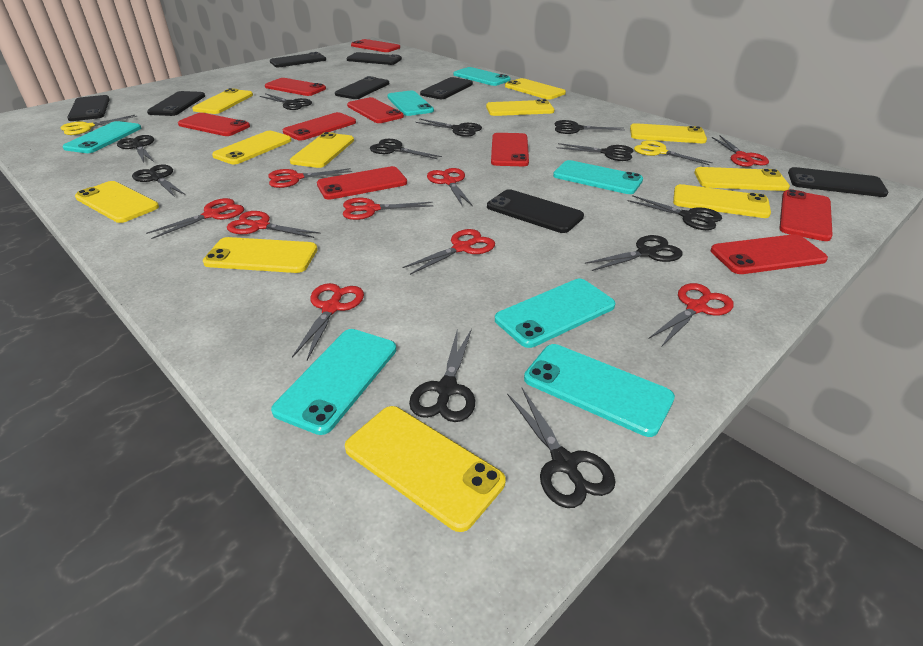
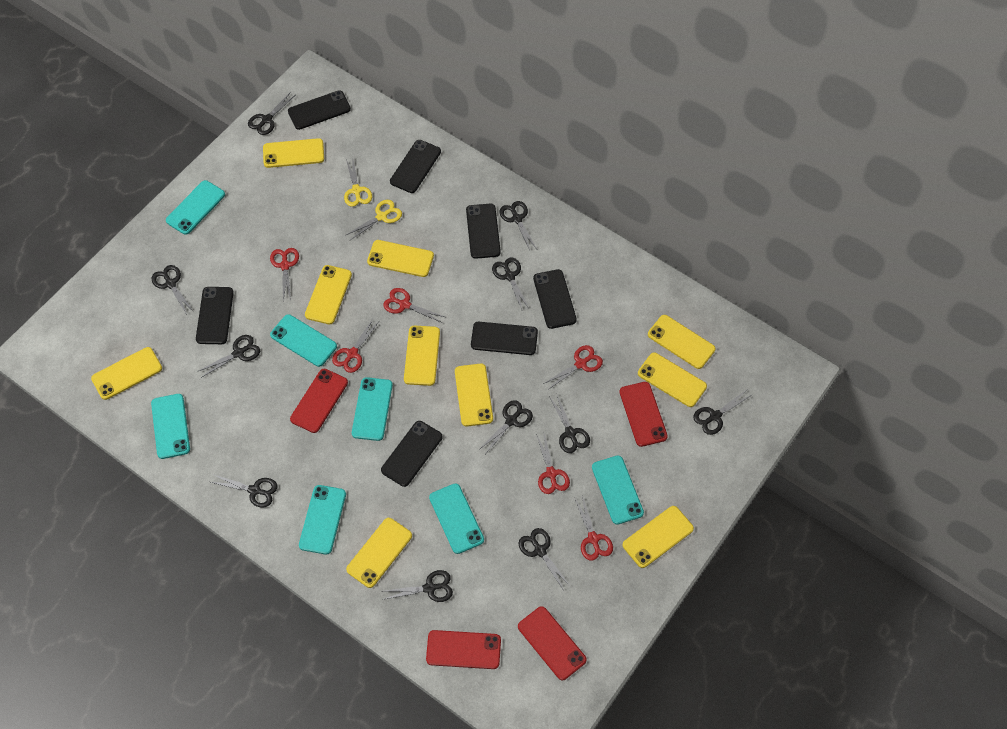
black phone: [67,95,110,121] [147,91,205,116] [270,52,326,67] [335,76,389,99] [347,52,402,65] [420,77,473,99] [487,189,584,233] [788,167,889,197] = 8 -> [196,287,234,344] [288,90,351,130] [381,421,442,487] [390,140,441,193] [466,204,501,259] [471,322,538,355] [533,269,577,329] = 7
red phone: [178,113,250,136] [265,78,326,96] [283,112,356,141] [317,166,407,200] [347,97,404,123] [351,39,400,52] [491,133,529,166] [711,234,828,274] [779,189,833,241] = 9 -> [290,369,348,433] [426,630,501,669] [518,606,587,680] [619,382,668,447] = 4
red scissors: [146,198,244,239] [227,211,320,238] [268,168,352,188] [292,283,364,360] [343,198,433,220] [402,229,495,275] [427,168,473,207] [649,283,734,346] [712,136,769,167] = 9 -> [270,248,299,301] [332,319,379,373] [383,288,444,323] [536,434,570,494] [543,345,603,389] [574,496,613,561] = 6
yellow phone: [75,181,159,223] [192,88,253,114] [203,237,318,273] [212,131,292,164] [290,132,354,168] [345,406,506,532] [486,99,555,116] [505,78,566,100] [630,123,707,143] [673,184,771,218] [694,167,790,191] = 11 -> [91,347,162,400] [263,138,324,168] [305,265,352,324] [346,518,412,588] [367,240,434,277] [404,326,440,386] [455,364,493,427] [623,506,694,568] [638,353,707,407] [648,315,716,369] = 10

